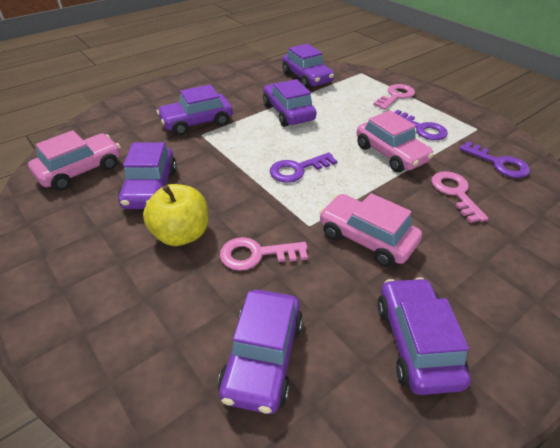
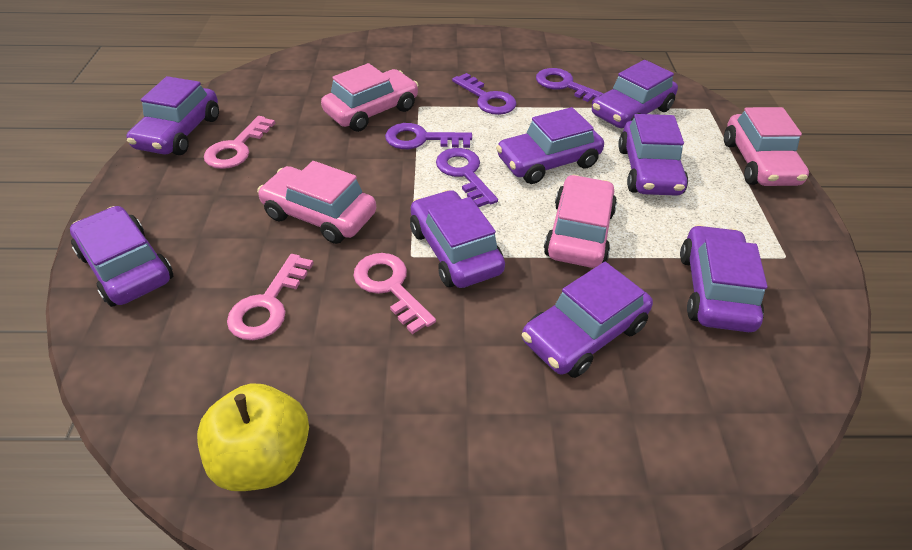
pink car: [28,130,121,191] [319,193,422,267] [357,110,434,172] = 3 -> [257,161,376,244] [321,63,419,132] [544,175,617,268] [724,107,809,186] = 4
purple car: [118,142,177,209] [156,84,233,135] [218,290,303,414] [263,79,317,127] [282,44,334,89] [377,277,471,395] = 6 -> [70,206,173,307] [126,76,219,155] [410,190,505,288] [496,107,604,184] [522,262,653,378] [592,60,678,128] [618,114,688,196] [680,225,767,332] = 8
purple key: [270,152,337,183] [394,110,448,140] [459,141,530,178] = 3 -> [385,123,472,149] [436,148,498,207] [452,73,516,115] [536,68,604,104] = 4

